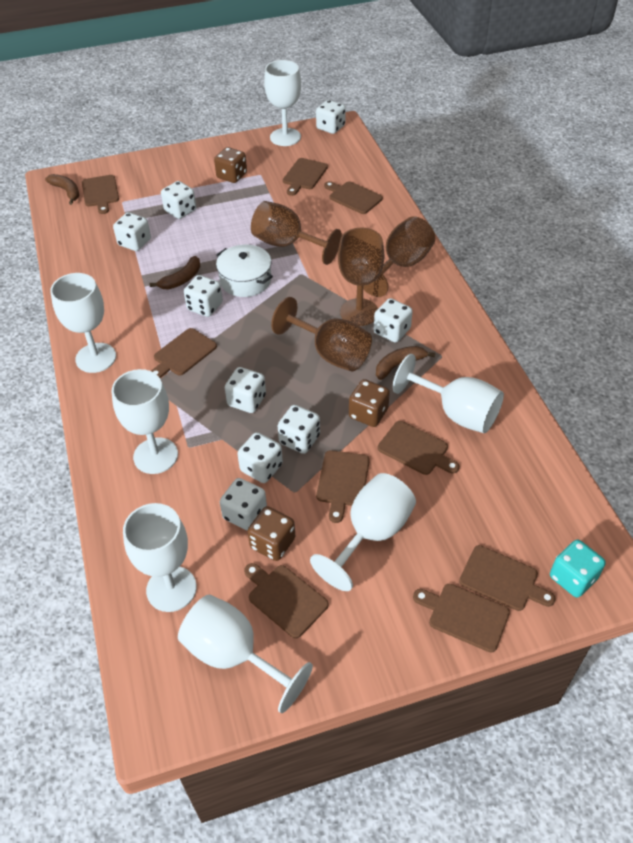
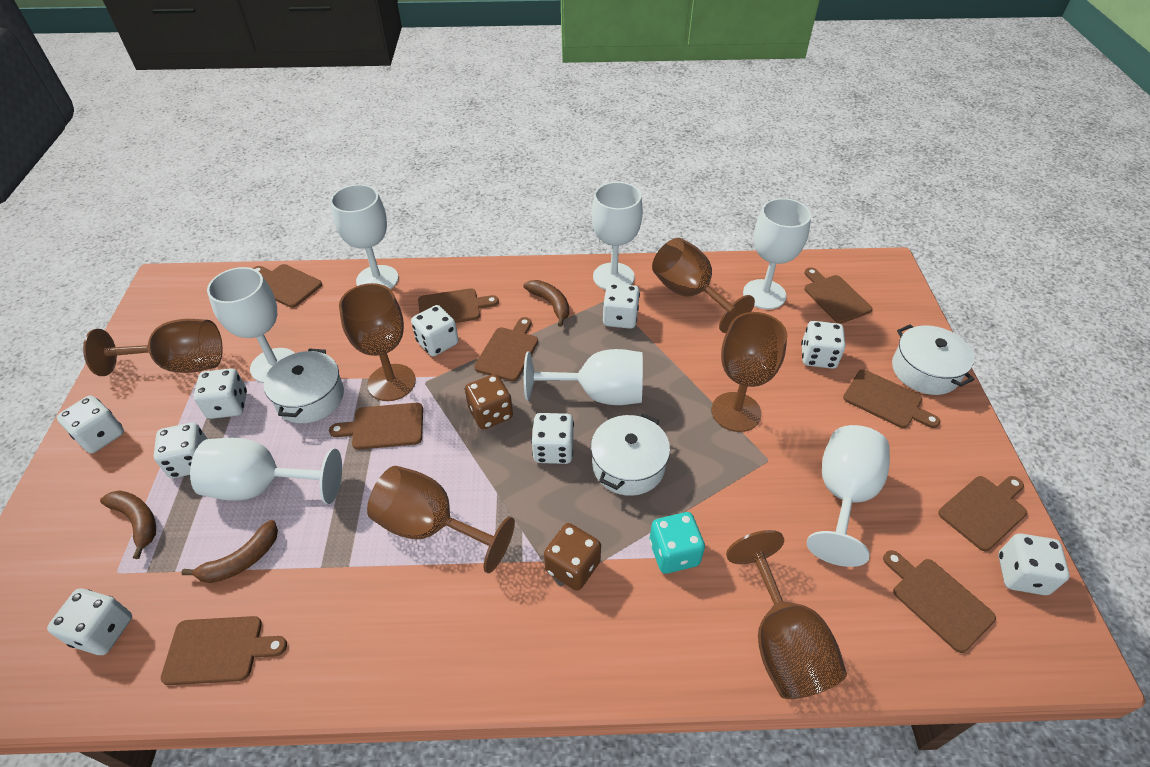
brown dice: [214,147,247,183] [247,506,295,561] [349,379,390,427] = 3 -> [465,374,513,429] [544,523,601,591] = 2
brown goblet: [251,201,342,265] [271,297,372,371] [338,228,384,326] [363,216,435,297] = 4 -> [83,319,223,376] [339,283,416,401] [367,466,515,573] [652,238,755,333] [711,312,787,432] [726,530,847,699] = 6
white pot: [216,245,273,297] = 1 -> [264,348,344,423] [591,413,670,496] [892,324,974,395] = 3

